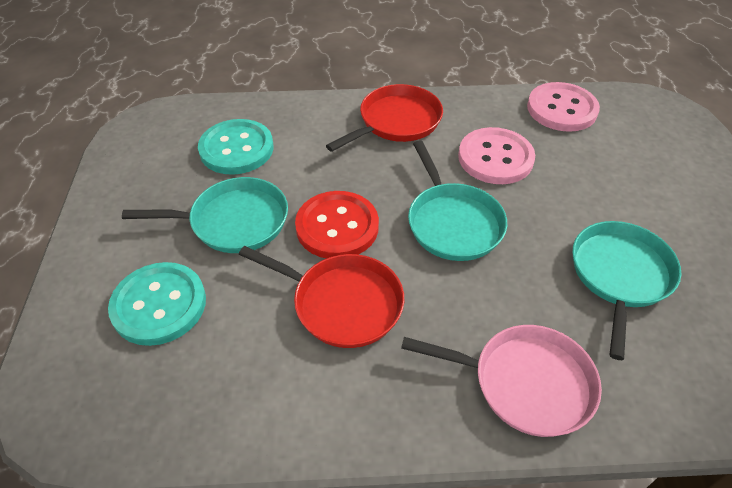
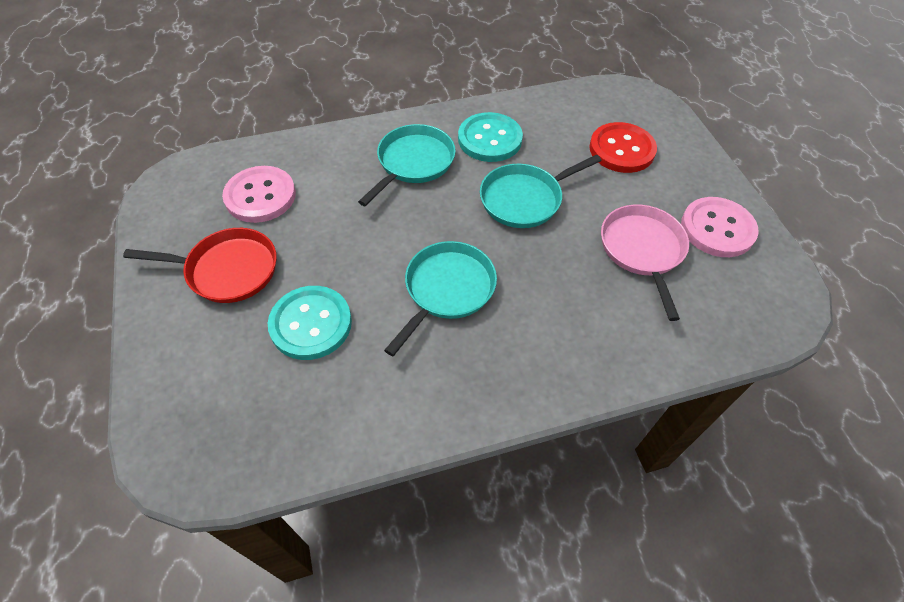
red pan: [239,246,404,348] [326,84,443,152] = 2 -> [123,228,277,303] = 1

